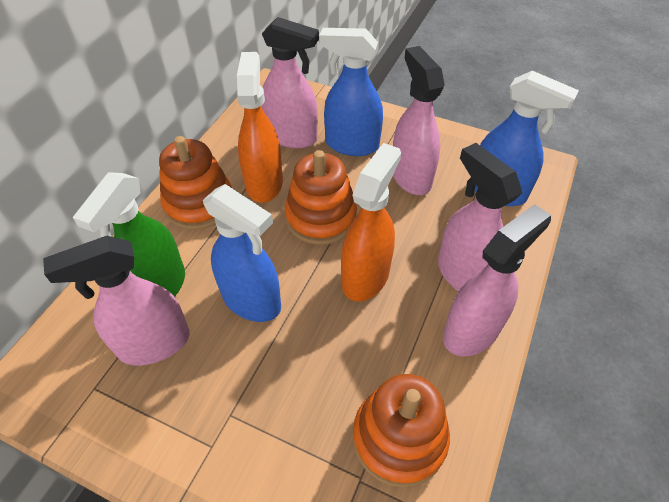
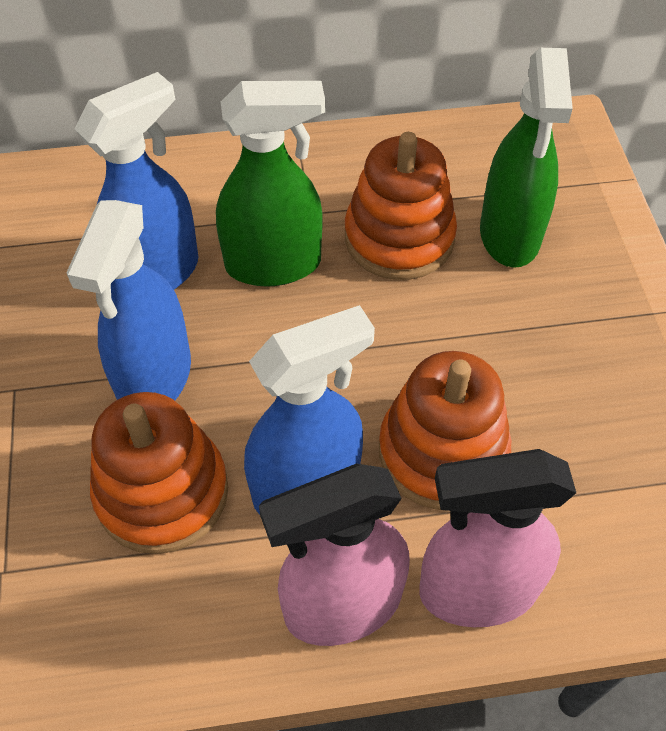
green spray bottle: [73,172,185,297] = 1 -> [216,81,325,287] [480,48,573,268] = 2
orange spray bottle: [237,52,283,203] [341,143,401,301] = 2 -> none = 0
pink spray bottle: [43,236,190,366] [261,17,319,148] [393,46,445,195] [438,143,522,292] [443,204,551,357] = 5 -> [259,464,410,646] [419,449,576,627] = 2

